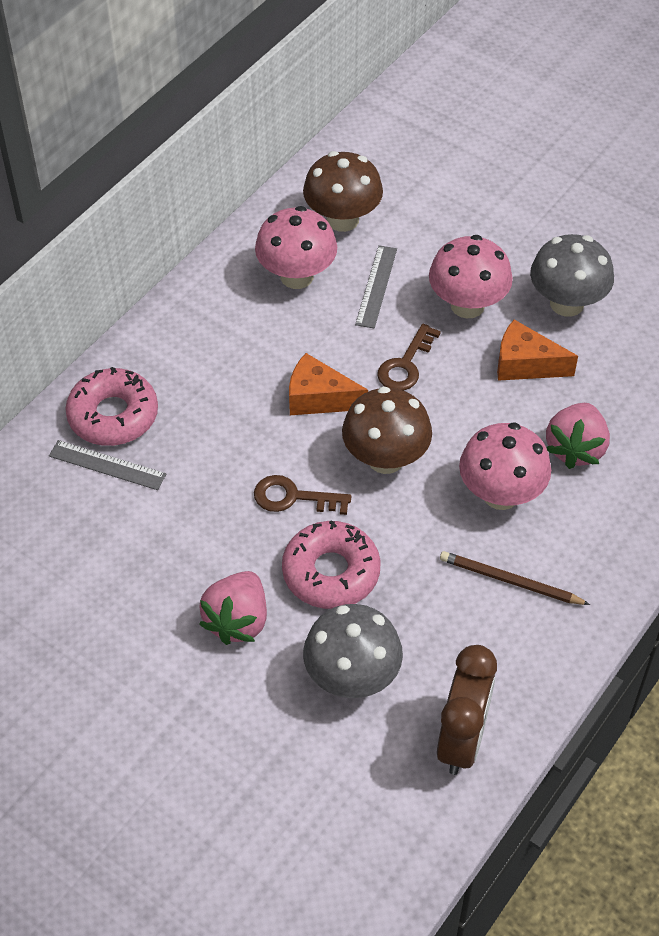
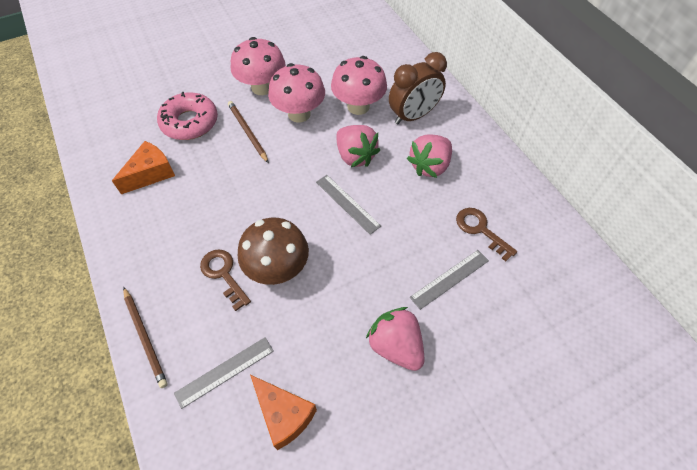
brown mushroom: [303,151,383,232] [342,386,432,474] = 2 -> [238,218,309,285] = 1
brown pencil: [440,551,590,605] = 1 -> [123,287,168,388] [228,101,269,163] = 2
grey mushroom: [303,604,403,698] [530,234,614,317] = 2 -> none = 0
grey ruler: [49,440,166,490] [355,245,397,329] = 2 -> [174,337,274,409] [316,175,381,235] [410,250,489,310] = 3
pink donut: [65,367,158,446] [282,520,381,609] = 2 -> [157,92,218,140] = 1
pink strawberry: [199,571,267,645] [546,403,610,469] = 2 -> [336,125,380,167] [366,307,425,371] [407,134,452,178] = 3

